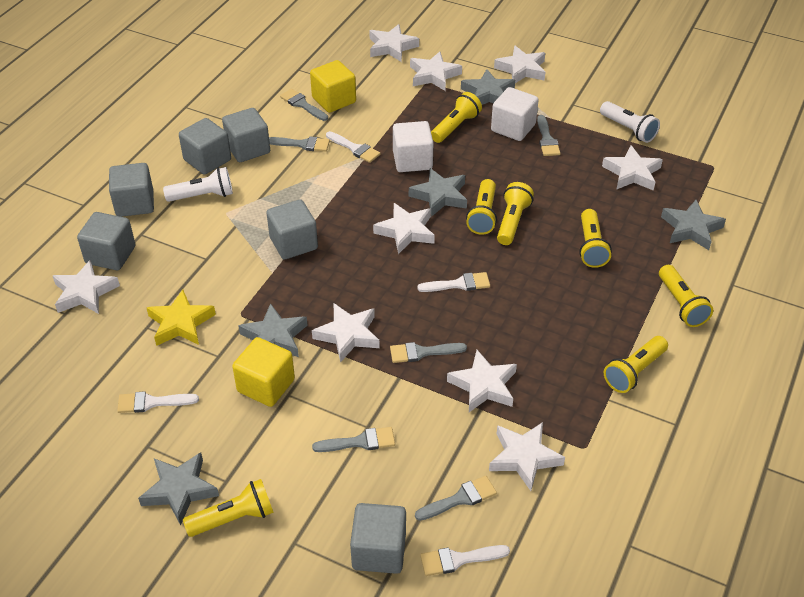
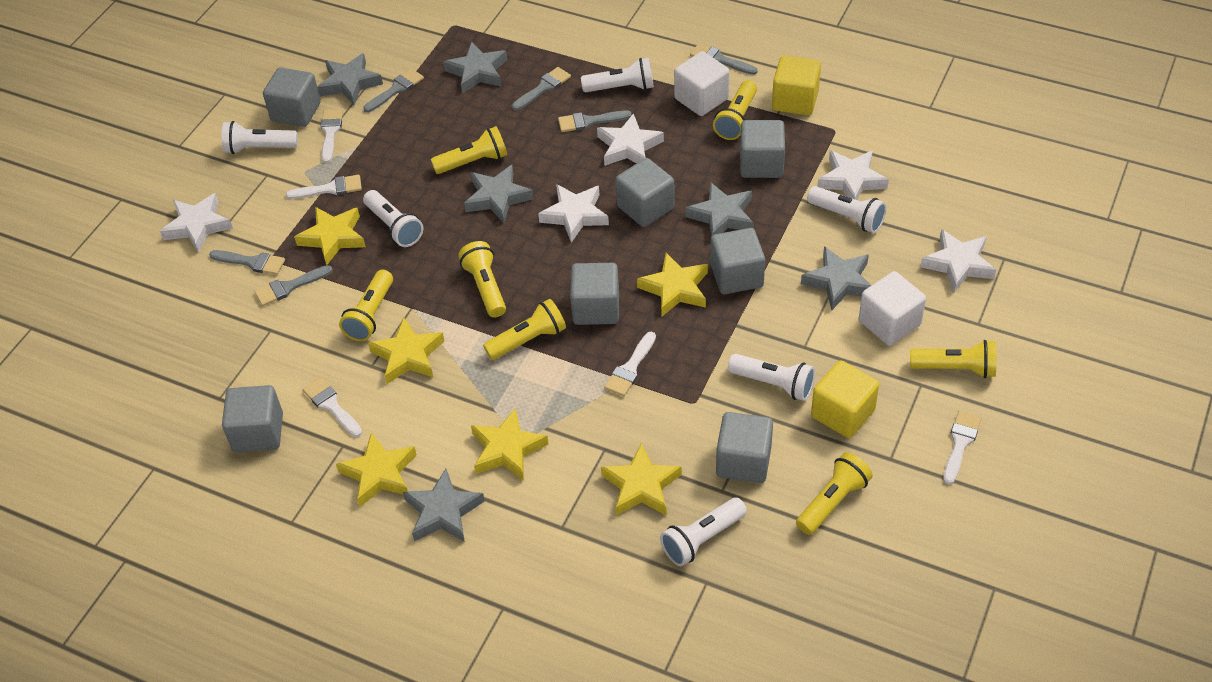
grey cube: [77,212,135,270] [109,163,154,217] [179,118,231,175] [222,108,270,162] [266,199,318,259] [350,503,406,574] = 6 -> [222,385,283,452] [263,67,321,127] [570,263,619,325] [616,158,675,227] [710,228,765,294] [716,412,773,483] [740,120,785,178] = 7
grey star: [138,452,219,525] [238,303,307,357] [409,168,467,217] [461,69,515,105] [661,200,726,250] = 5 -> [317,53,383,105] [403,469,485,542] [443,42,507,94] [464,165,534,223] [685,182,754,237] [801,246,871,310] = 6
white brush: [117,391,199,413] [326,131,381,163] [417,272,490,292] [420,545,510,576] = 4 -> [286,175,362,199] [303,377,362,437] [320,109,343,163] [604,331,656,396] [943,410,982,485] = 5
white flashlight: [163,167,233,202] [600,101,660,143] = 2 -> [222,121,298,154] [363,190,424,247] [581,58,654,92] [660,497,747,566] [728,354,815,401] [807,186,887,233] = 6
white star: [53,260,120,314] [312,303,380,363] [369,24,419,62] [373,203,435,254] [410,51,462,91] [447,350,517,412] [489,422,565,491] [494,46,545,83] [602,145,663,191] = 9 -> [160,193,233,252] [538,184,609,243] [597,113,664,166] [817,150,889,200] [920,229,996,292] = 5
yellow star: [146,290,216,346] = 1 -> [294,207,366,265] [336,433,417,507] [368,318,444,384] [471,408,549,481] [601,443,682,516] [637,253,708,316] = 6

